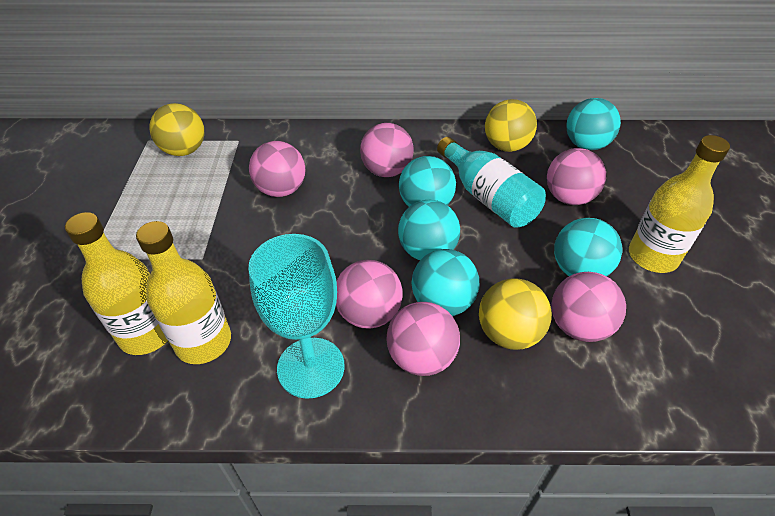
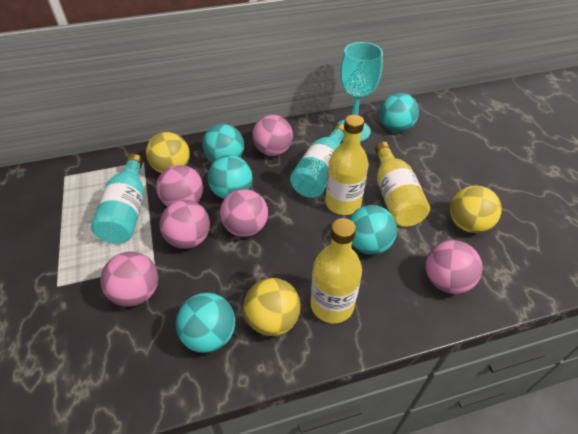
turquoise bottle: [437,137,546,228] = 1 -> [91,154,144,243] [290,124,345,198] = 2

